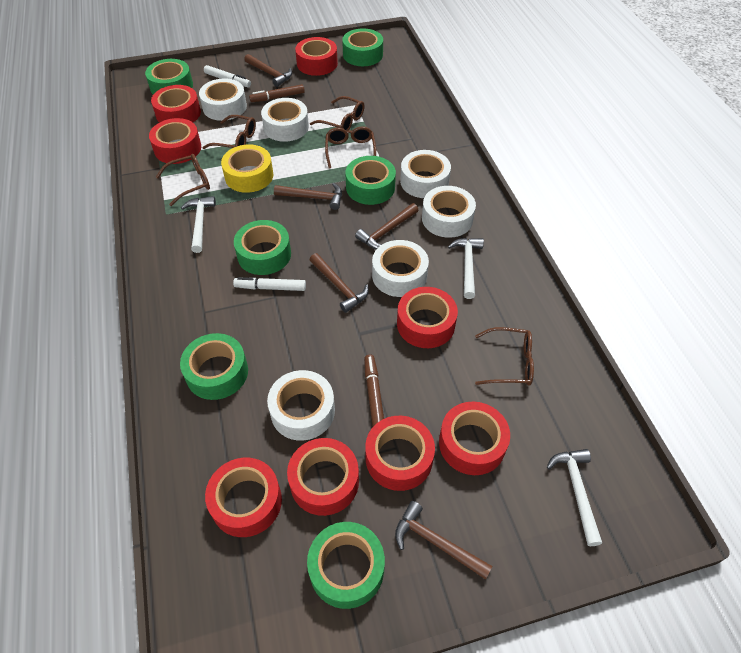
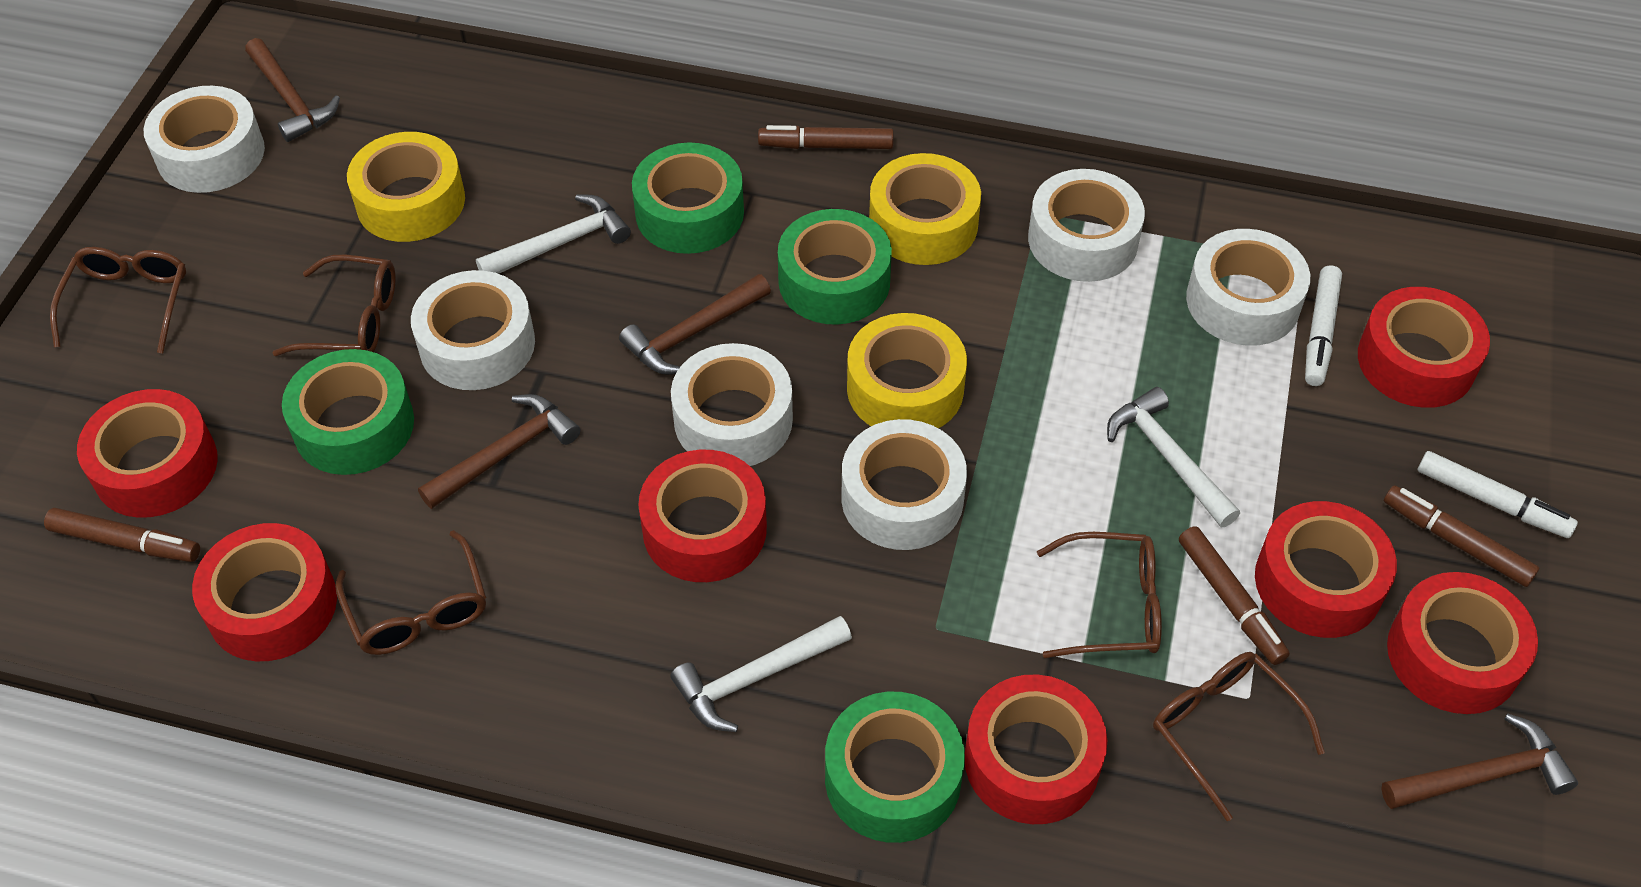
brown hammer: [244,54,292,87] [274,183,342,210] [310,253,369,313] [355,203,418,249] [395,501,493,580] = 5 -> [245,38,340,142] [418,394,580,509] [619,274,771,375] [1381,713,1578,809] = 4
brown marker: [249,84,305,102] [364,355,384,426] = 2 -> [44,508,200,562] [758,125,894,149] [1179,526,1290,665] [1384,485,1539,587] = 4
green tape: [145,59,193,95] [180,333,248,400] [234,220,291,275] [307,522,385,609] [342,28,383,66] [345,156,396,205] = 6 -> [282,349,414,475] [632,142,744,254] [778,209,892,325] [825,692,965,843] = 4
red tape: [149,118,201,164] [151,85,201,123] [205,458,282,537] [287,438,359,516] [295,37,338,76] [365,416,435,491] [397,287,458,348] [439,402,510,475] = 8 -> [77,389,218,518] [192,523,337,661] [638,450,767,582] [965,675,1107,824] [1255,501,1397,638] [1358,287,1490,408] [1387,572,1538,714] = 7
yellow tape: [221,145,274,193] = 1 -> [347,132,465,242] [847,313,967,428] [869,153,981,265] = 3

